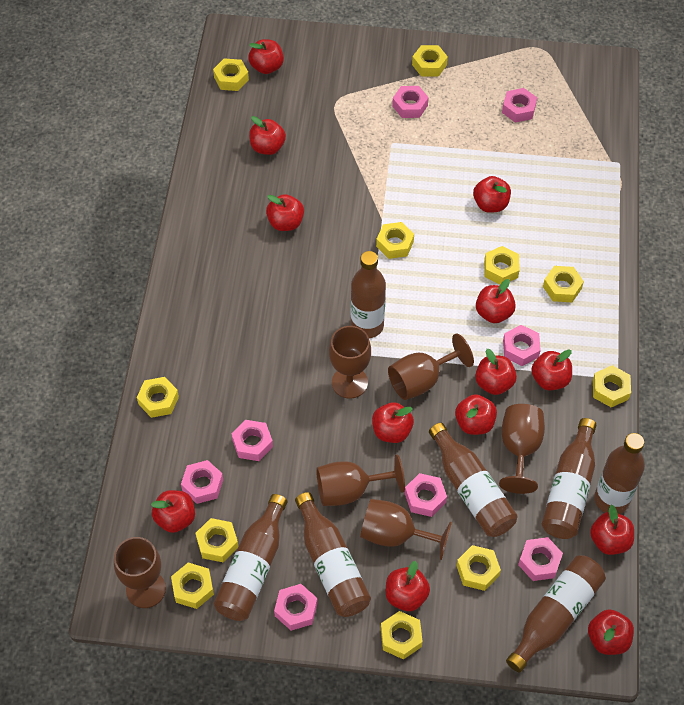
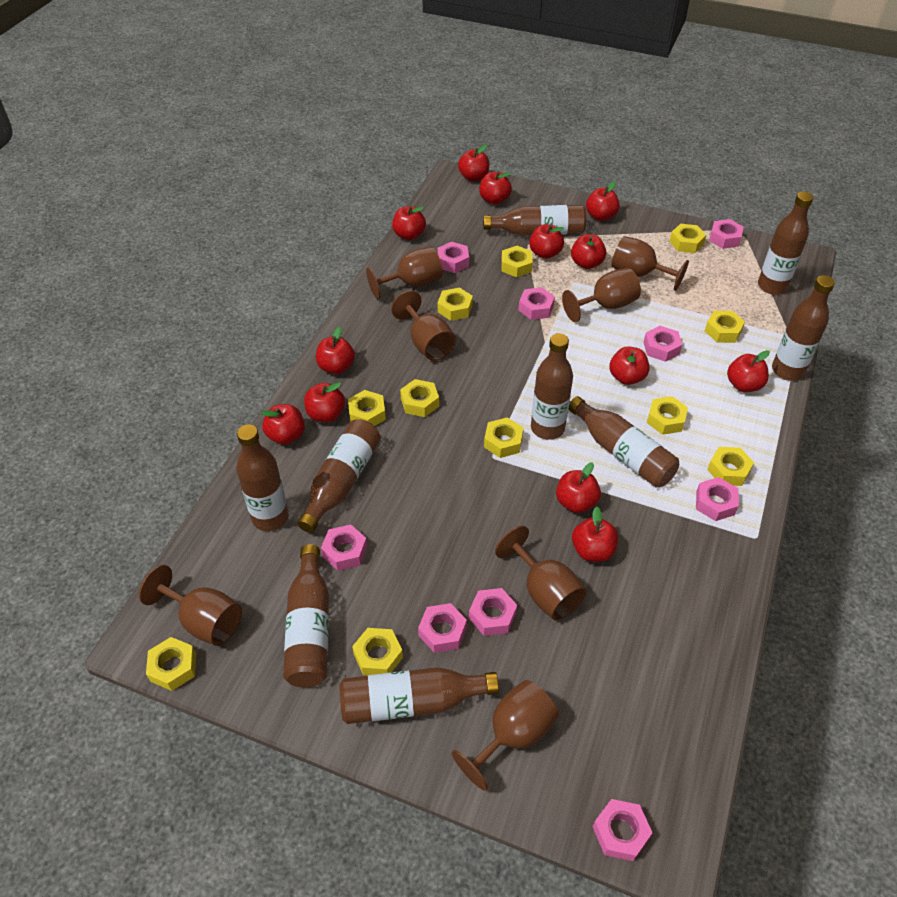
brown bottle: [214,494,287,621] [295,492,371,617] [351,251,386,338] [429,423,518,537] [506,555,606,673] [541,418,596,539] [594,433,645,514] = 7 -> [236,424,289,531] [283,544,329,687] [297,420,381,533] [340,667,499,724] [483,205,587,236] [531,333,573,440] [568,396,679,488] [758,192,814,294] [772,275,835,381] = 9
brown goblet: [114,537,166,608] [316,455,405,506] [329,326,371,399] [360,499,452,560] [388,334,474,400] [499,404,545,494] = 6 -> [139,565,242,646] [366,246,443,299] [391,290,456,361] [451,680,559,791] [495,526,586,620] [562,268,641,322] [611,236,689,291] = 7
pink nut: [181,460,223,504] [232,420,273,461] [274,584,317,631] [392,86,429,118] [405,473,447,517] [502,88,537,123] [503,325,541,366] [518,537,563,581] = 8 -> [321,525,367,571] [418,603,467,653] [437,242,469,273] [469,588,517,636] [518,287,555,320] [593,799,652,861] [643,326,682,362] [696,477,739,521] [709,219,744,249] = 9

